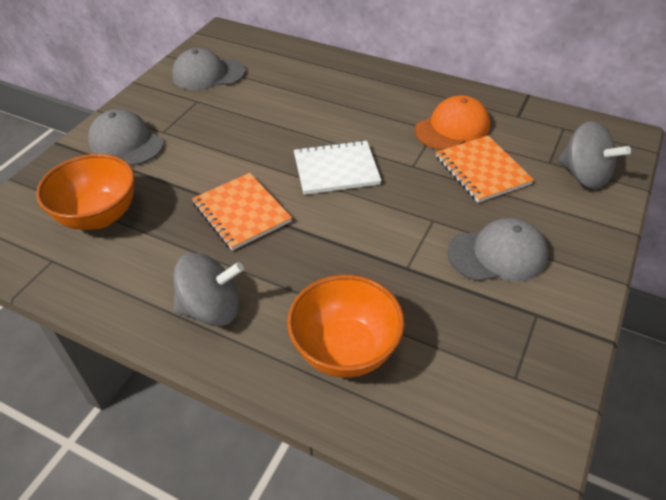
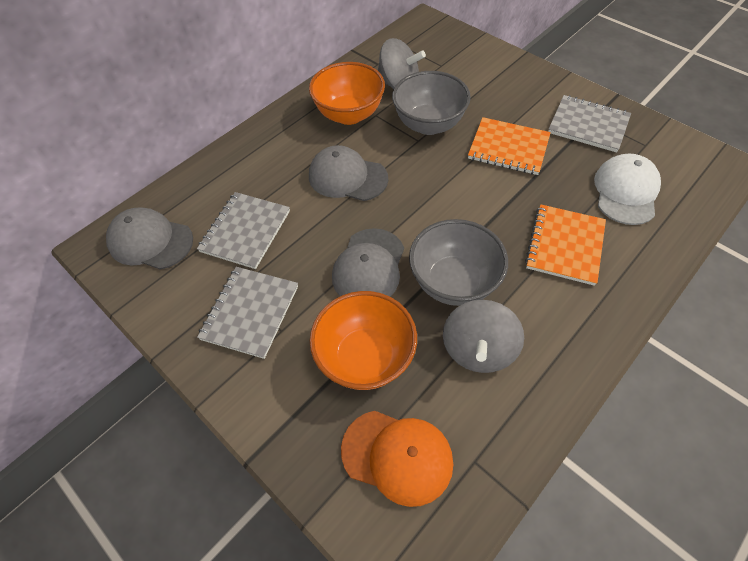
grey bowl: none = 0 -> [392,71,471,135] [409,219,508,306] = 2
grey notebook: none = 0 -> [197,192,290,269] [197,267,298,359] [548,95,631,153] = 3
white cap: none = 0 -> [594,153,661,225] = 1
white notebook: [294,140,381,195] = 1 -> none = 0

